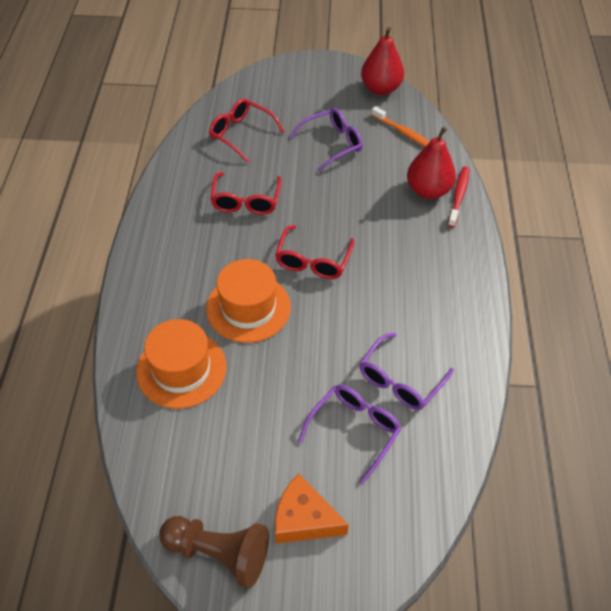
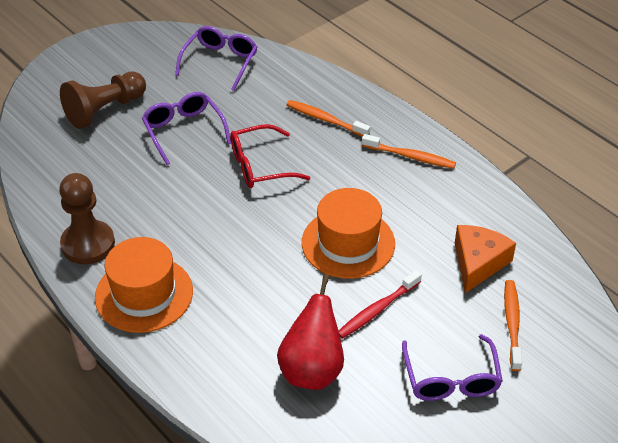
brown pawn: [159,516,269,588] = 1 -> [59,173,115,264] [60,72,146,129] = 2
orange toothbrush: [372,106,430,147] = 1 -> [286,100,370,137] [362,134,456,169] [504,280,522,371] = 3
red glasses: [209,98,285,163] [210,172,282,215] [275,225,354,279] = 3 -> [230,124,311,188] = 1
red pear: [361,27,404,95] [407,127,456,199] = 2 -> [277,274,344,390] = 1

